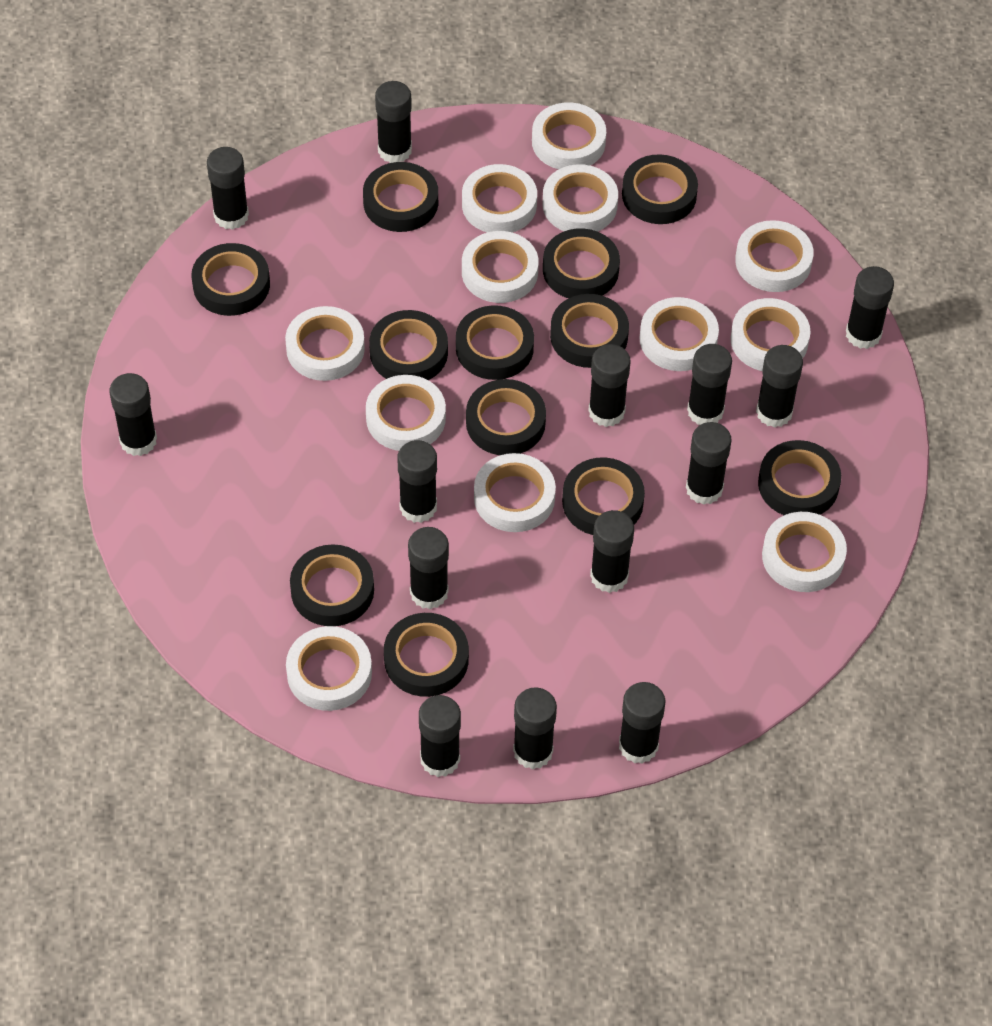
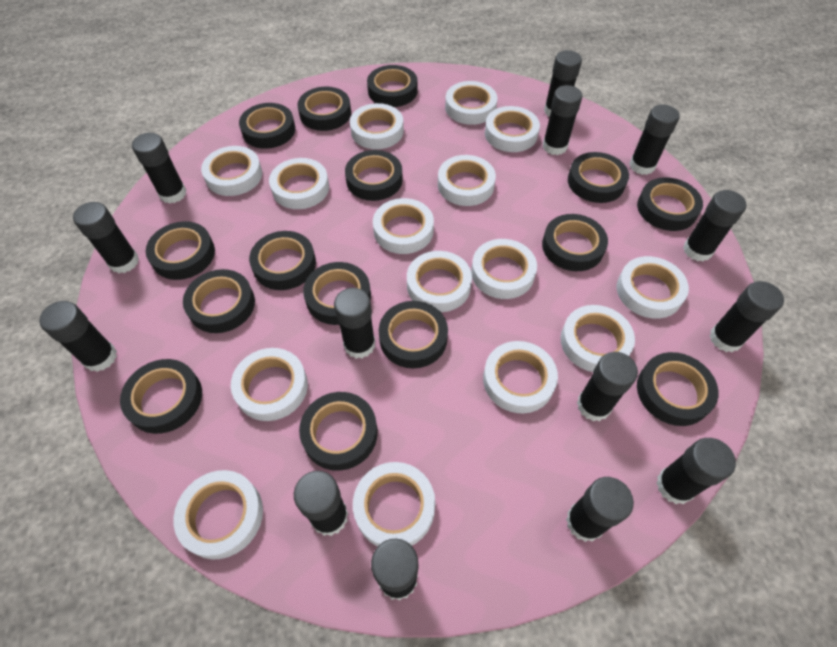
black tape: [191,243,270,316] [290,544,374,626] [363,162,438,232] [369,310,448,380] [384,613,469,697] [456,305,534,380] [466,379,546,455] [543,228,620,298] [550,294,629,368] [562,458,645,535] [622,154,698,224] [758,440,841,515] = 12 -> [120,359,202,434] [146,221,215,280] [183,269,255,333] [239,103,295,149] [249,231,316,290] [297,87,351,131] [299,392,378,471] [303,262,371,325] [345,150,403,201] [367,65,418,107] [379,301,448,368] [542,214,608,271] [568,152,629,203] [637,177,703,231] [637,352,719,426] = 15
white tape: [285,306,365,381] [286,626,372,711] [366,375,446,451] [462,164,537,233] [462,231,539,303] [474,453,556,532] [532,102,606,169] [543,164,618,232] [640,297,719,371] [730,298,810,371] [735,220,814,292] [762,512,847,592] = 12 -> [173,470,263,560] [201,146,262,196] [231,348,308,421] [269,158,329,209] [350,103,404,149] [353,462,435,547] [373,198,434,254] [407,251,472,312] [438,155,496,206] [445,81,498,125] [471,239,537,299] [483,341,558,413] [485,106,540,152] [560,305,635,372] [617,256,689,319] = 15

